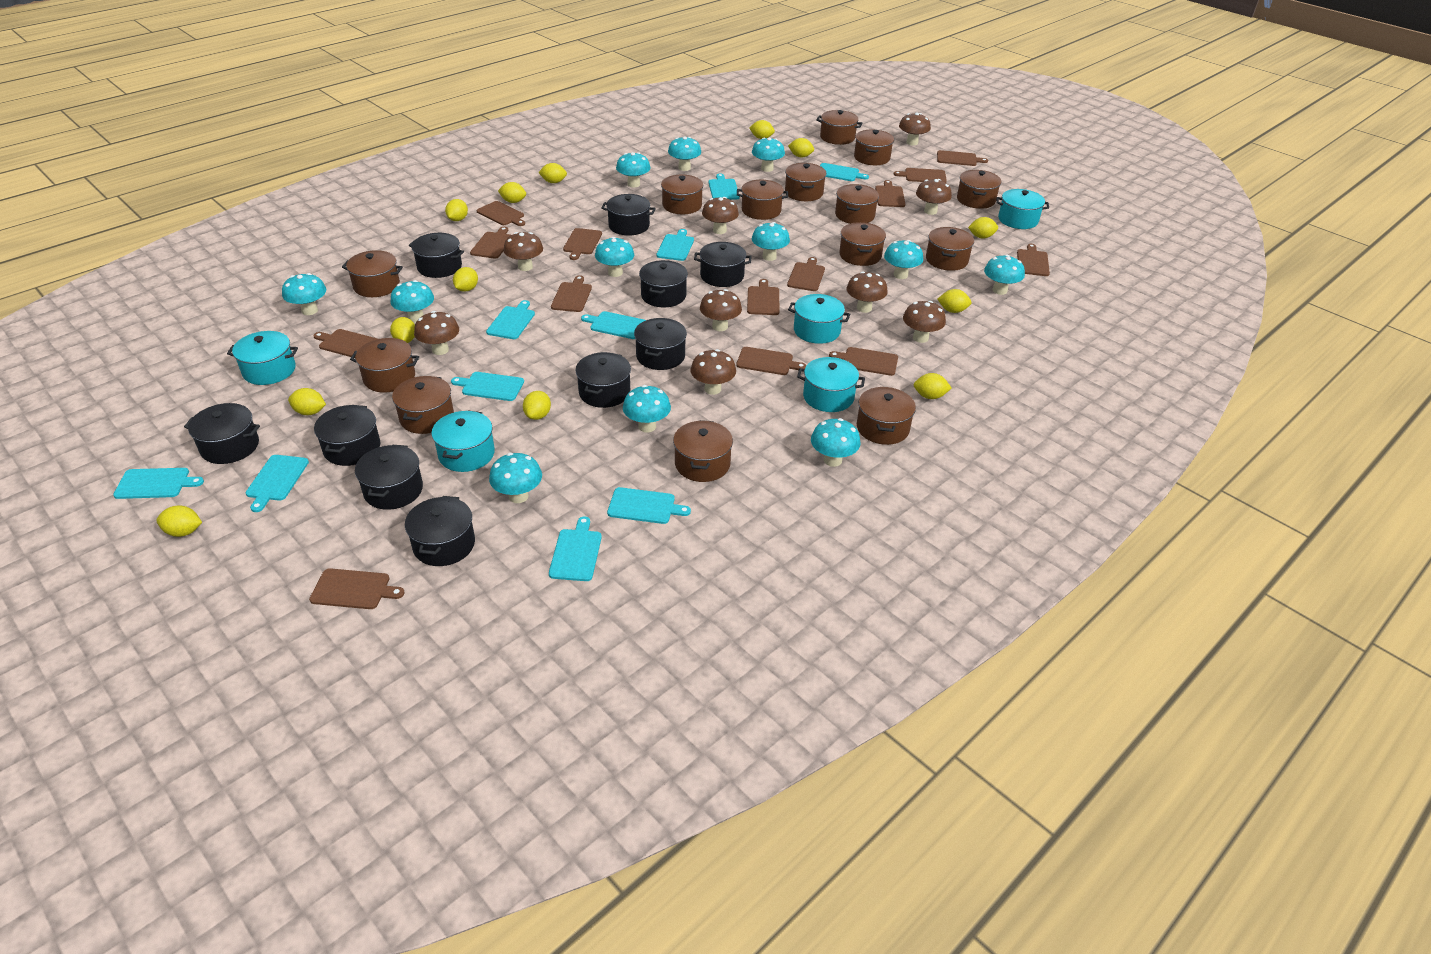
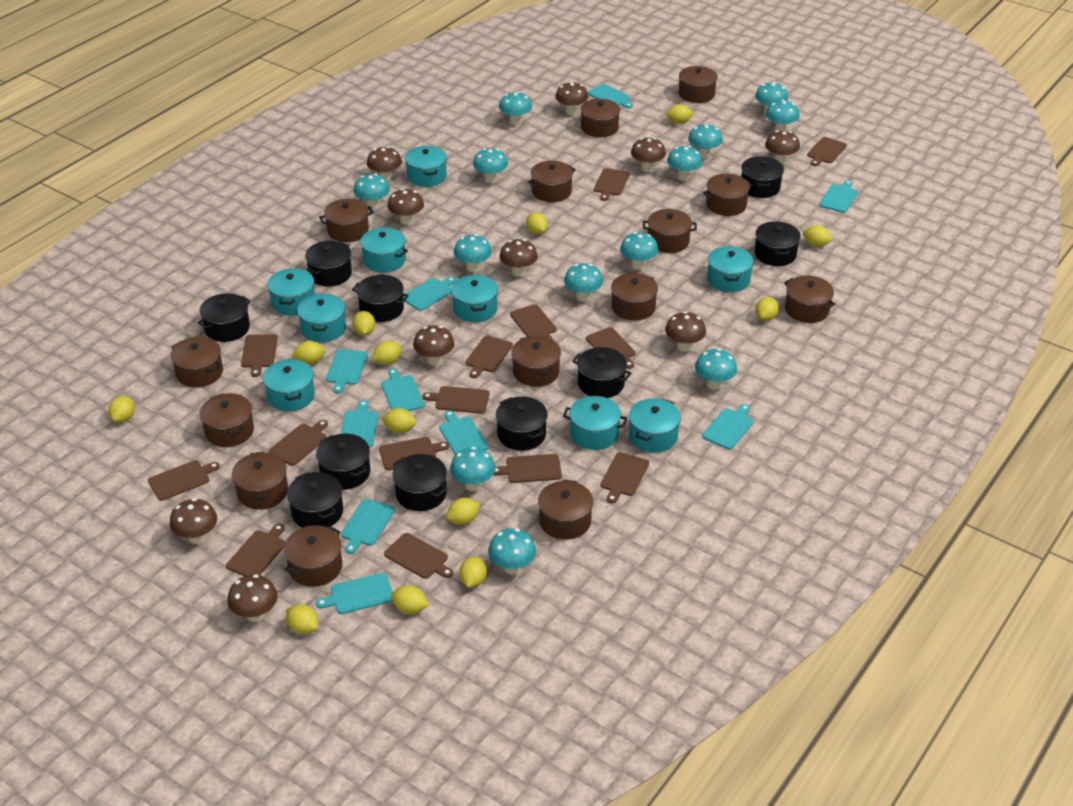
brown mushroom: [414,311,459,355] [503,232,543,271] [690,349,736,395] [700,289,742,331] [702,197,739,234] [846,271,888,313] [899,113,931,145] [903,301,946,343] [916,179,952,215] = 9 -> [170,498,217,544] [227,574,277,622] [367,146,402,181] [387,188,424,225] [413,325,454,365] [499,239,538,277] [555,81,588,115] [631,138,666,172] [665,311,706,352] [765,130,800,165] = 10
turquoise mushroom: [282,273,326,315] [390,280,434,323] [489,453,542,503] [595,237,634,277] [616,152,651,187] [623,385,671,432] [668,136,701,171] [752,137,785,172] [752,222,790,261] [811,418,861,467] [884,240,923,279] [984,255,1025,295] = 12 -> [354,174,390,210] [450,447,495,491] [454,234,492,272] [473,148,508,183] [488,528,536,574] [499,91,532,125] [564,263,603,302] [620,232,658,270] [667,145,703,181] [688,123,723,158] [695,348,737,390] [755,82,788,114] [766,99,799,131] = 13
turquoise pot: [227,331,298,385] [432,411,495,472] [788,294,850,344] [797,357,865,412] [996,189,1049,229] = 5 -> [263,359,315,411] [267,268,315,316] [297,294,346,342] [359,227,408,273] [405,146,447,187] [451,275,498,322] [563,396,627,450] [629,398,681,453] [707,246,754,292] = 9

